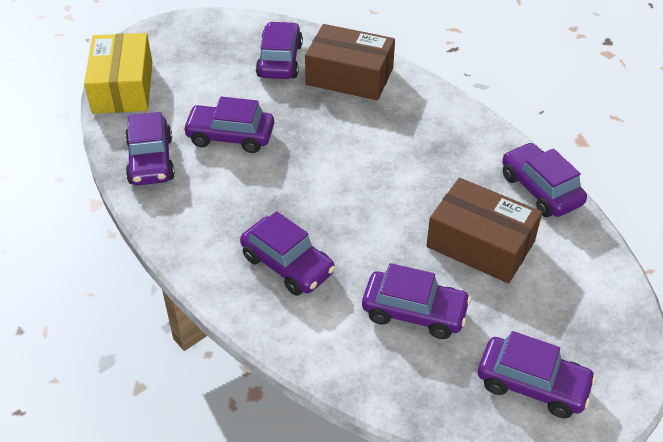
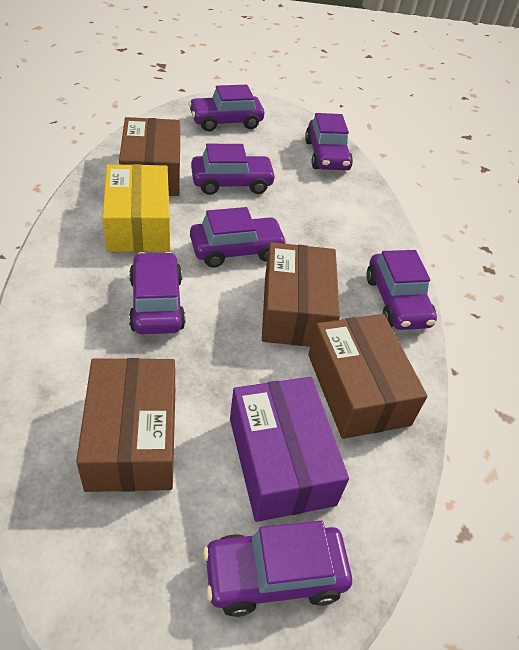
brown box: [305,24,395,100] [426,178,542,283] = 2 -> [76,358,175,492] [119,117,180,196] [262,242,340,346] [308,314,427,439] = 4
purple box: none = 0 -> [230,377,349,522] = 1

